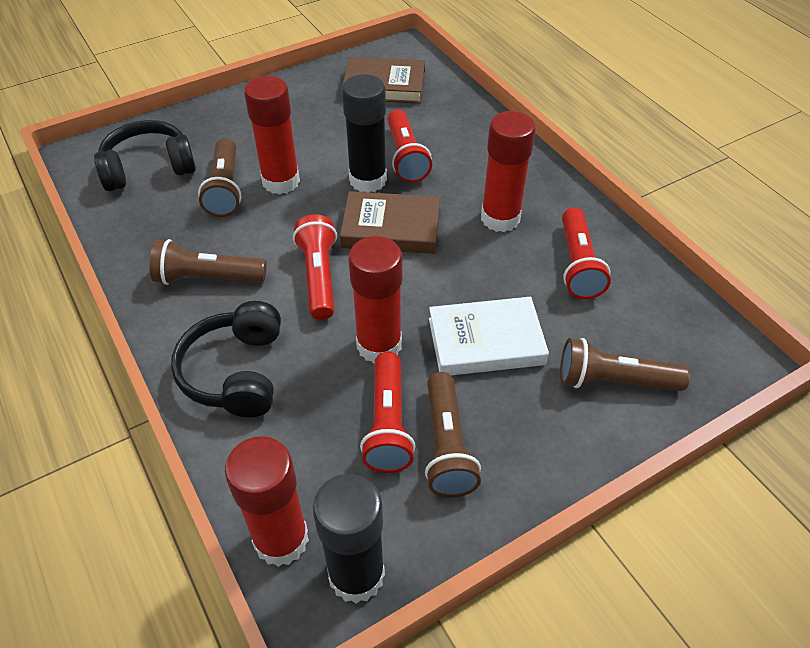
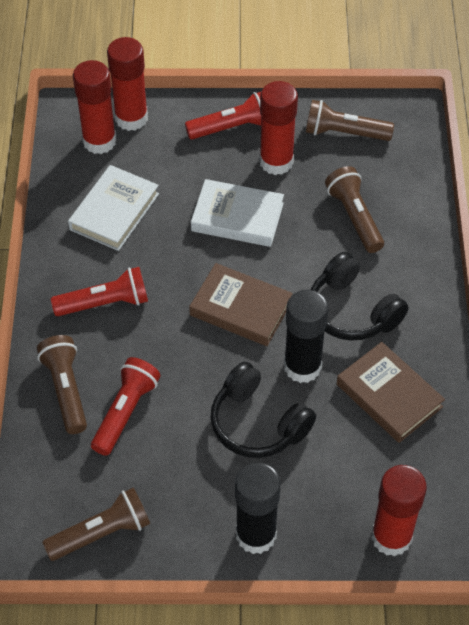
red flashlight: [293,214,337,320] [360,352,415,473] [387,110,432,183] [562,207,611,299] = 4 -> [51,267,148,316] [91,357,161,456] [185,92,261,139] = 3
white book: [429,297,549,375] = 1 -> [68,165,159,251] [191,179,284,247] = 2

